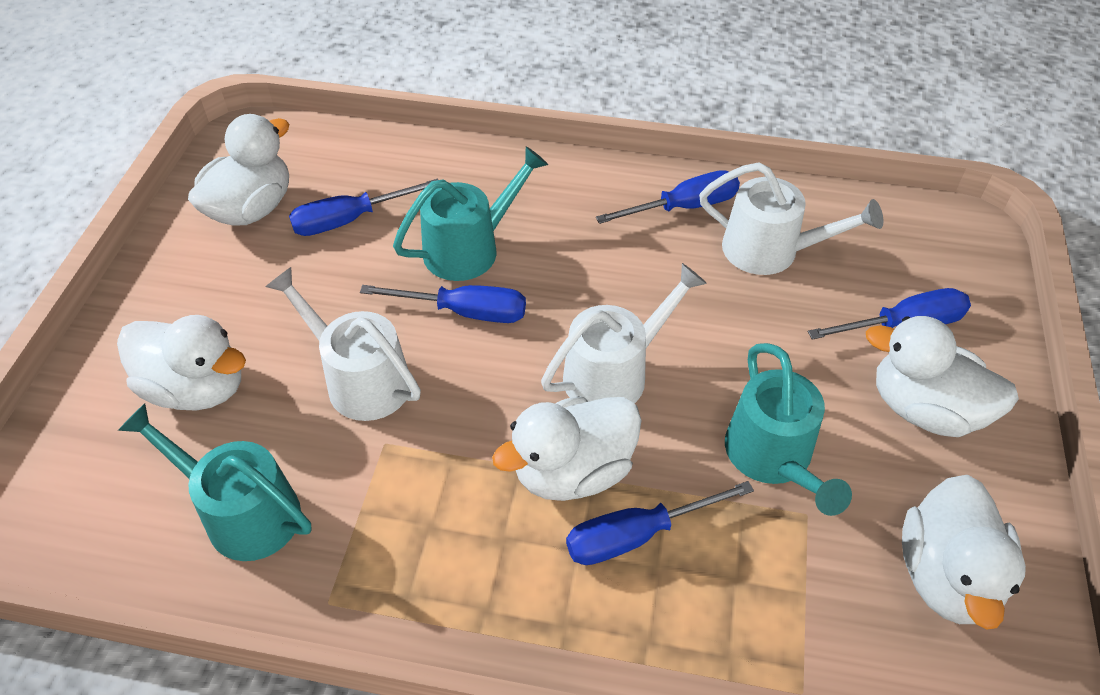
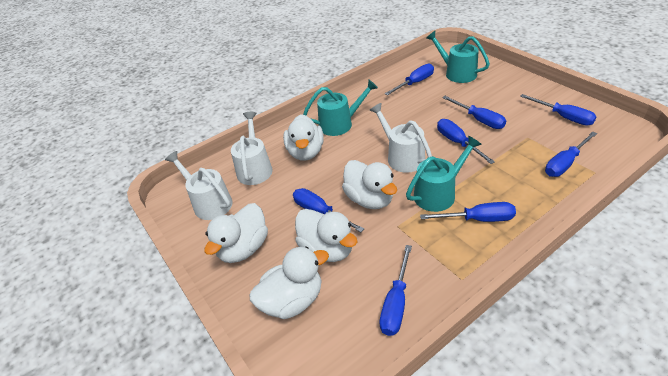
blue screwdriver: [289,179,438,236] [360,285,526,323] [566,481,754,565] [596,170,740,224] [808,288,971,340] = 5 -> [293,188,364,232] [379,245,412,336] [385,64,434,95] [420,202,516,222] [437,119,495,164] [442,96,506,129] [520,94,597,126] [545,131,597,177] = 8

